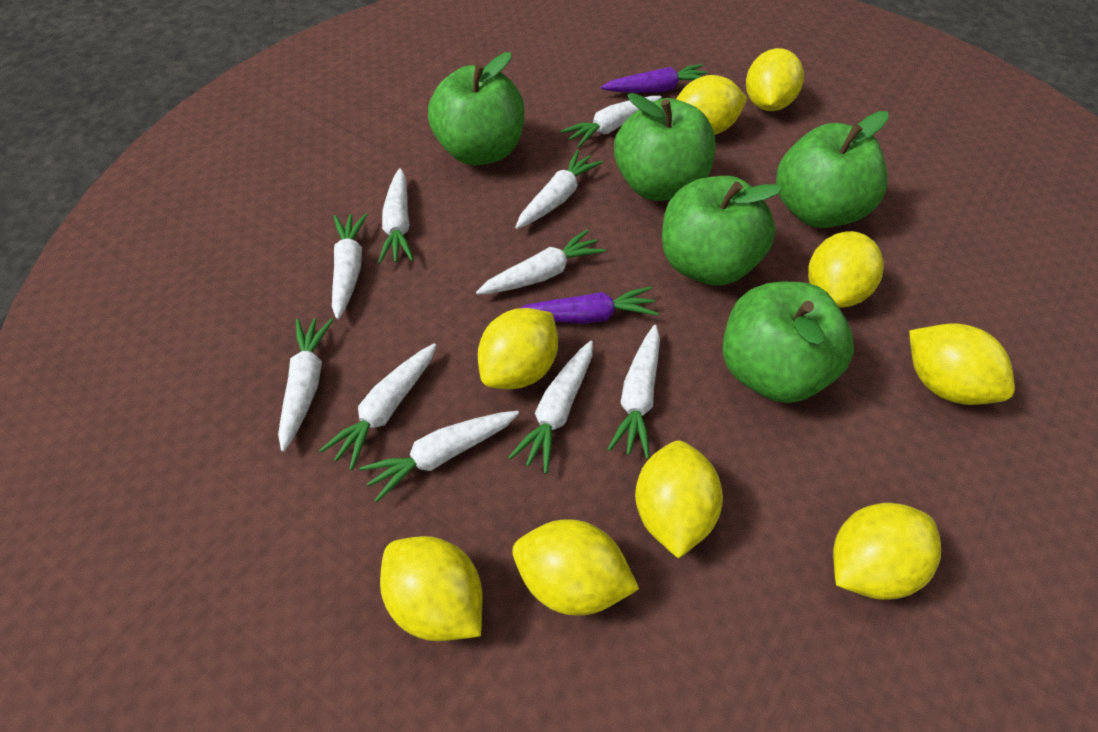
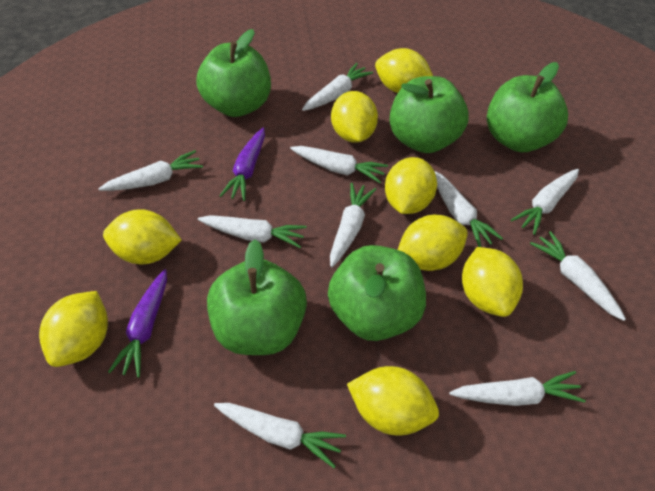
yellow lemon: [380,536,483,641] [478,308,558,389] [512,519,639,616] [635,441,723,559] [676,75,748,135] [746,48,804,111] [808,231,884,307] [833,503,941,600] [909,324,1015,405] = 9 -> [39,291,108,367] [103,209,182,264] [331,91,378,143] [347,366,439,435] [375,48,433,93] [385,157,437,214] [398,215,468,271] [462,247,523,317] = 8

